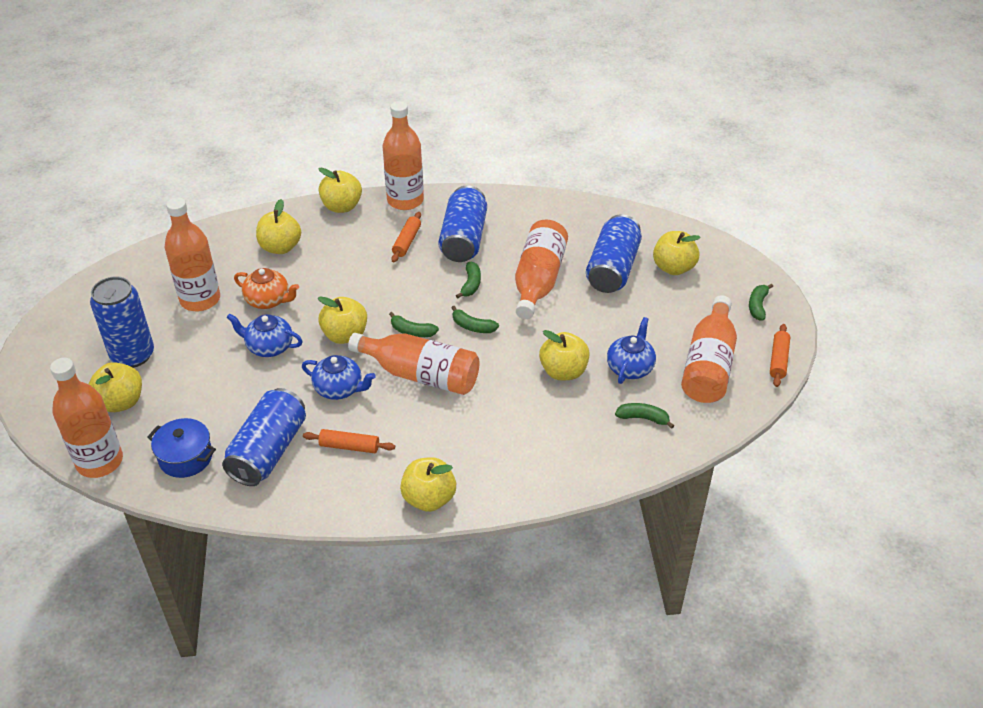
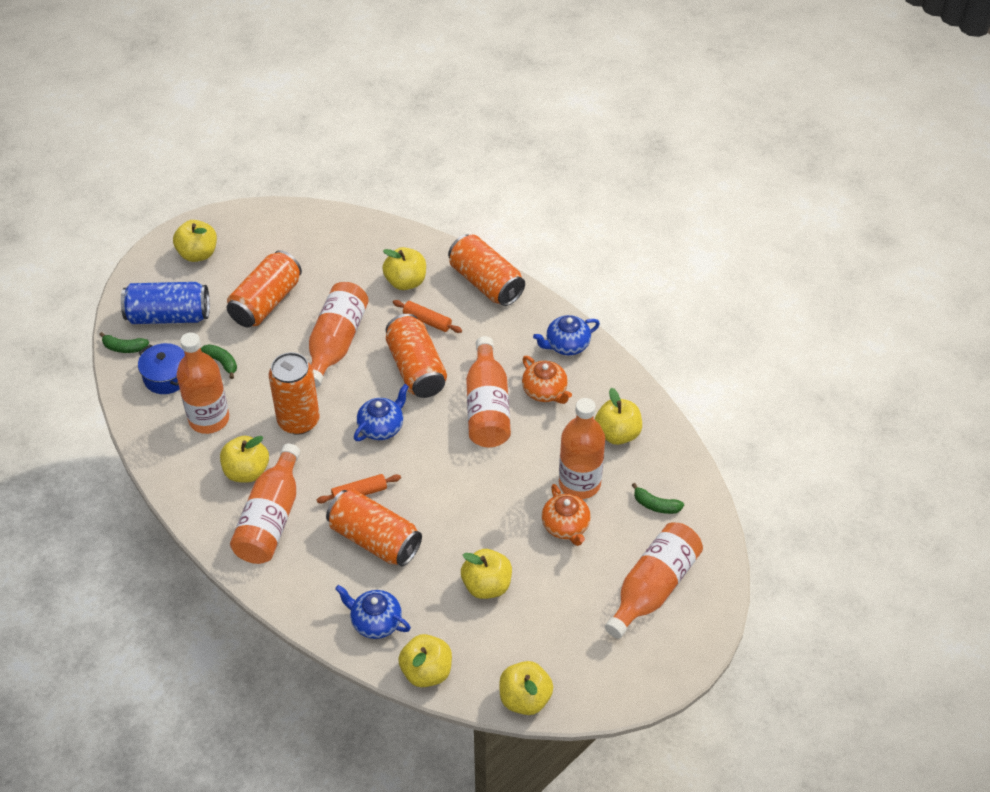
blue can: [90,276,154,368] [222,388,306,486] [438,185,487,262] [586,214,642,293] = 4 -> [121,282,210,324] = 1
green banana: [389,312,439,337] [451,306,499,333] [456,262,481,298] [615,403,674,429] [749,284,773,320] = 5 -> [99,332,149,353] [201,344,237,379] [632,483,684,514] = 3
orange can: none = 0 -> [227,250,302,327] [269,352,320,435] [326,489,422,567] [386,314,447,398] [448,234,525,306] = 5
orange rolling pin: [303,429,395,453] [391,212,421,263] [770,324,790,387] = 3 -> [317,474,401,503] [393,300,462,333] = 2
orange teapot: [234,268,299,309] = 1 -> [522,356,572,404] [542,484,591,546] = 2

